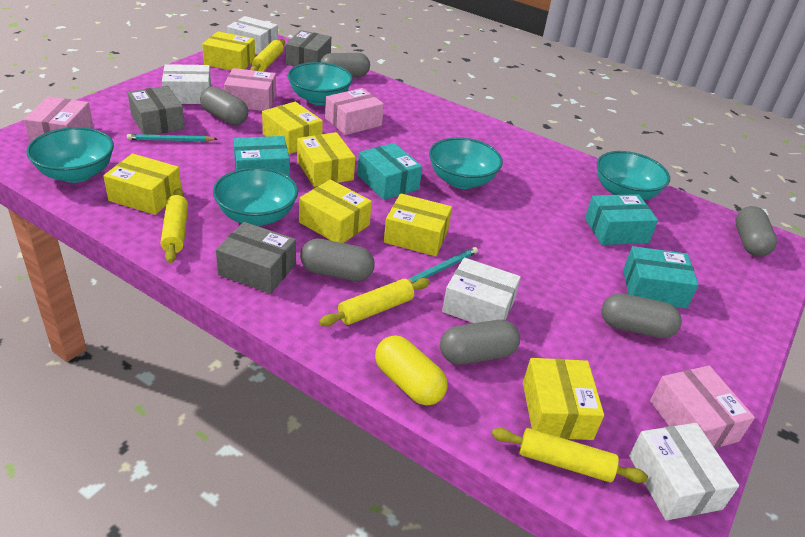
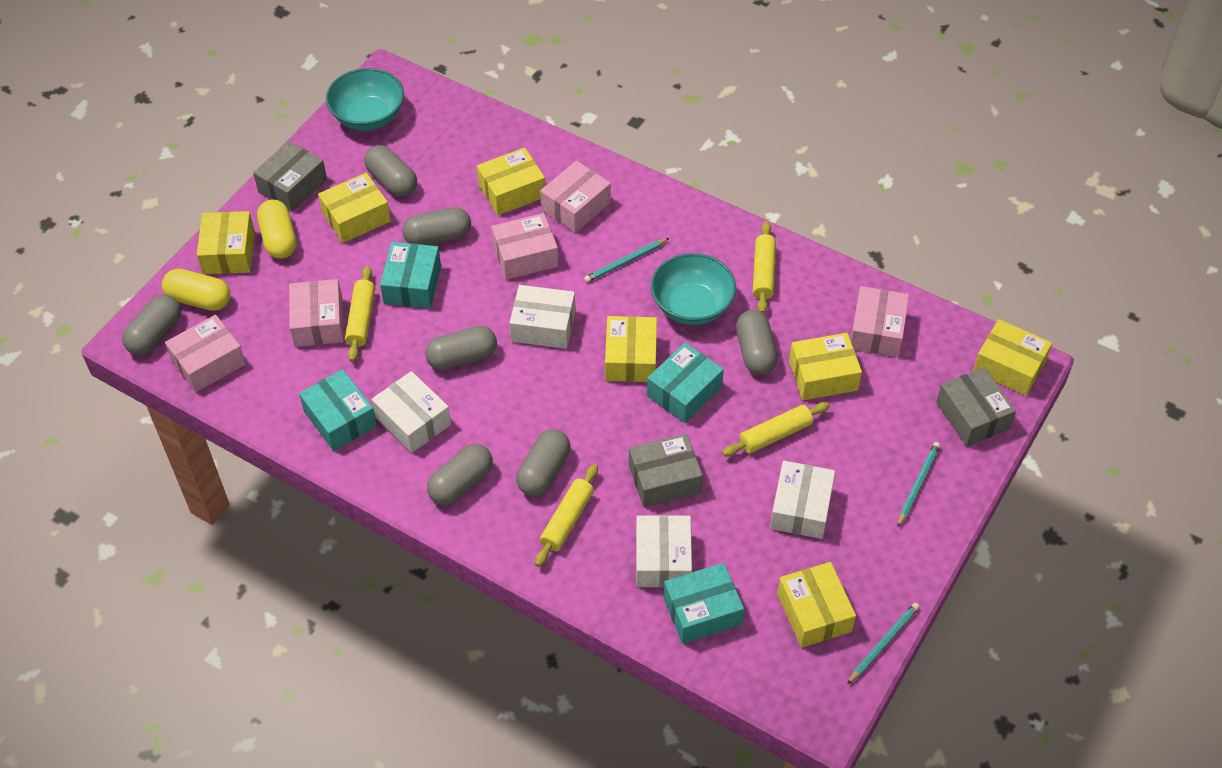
grey capsule: [200,87,248,125] [300,239,375,281] [320,53,370,77] [440,320,520,365] [602,293,682,338] [735,206,777,257] = 6 -> [122,295,181,355] [364,145,417,197] [402,207,471,245] [425,326,497,370] [427,444,493,505] [516,429,570,496] [736,310,778,375] = 7
pink box: [24,97,93,143] [224,68,276,111] [325,88,384,135] [650,365,755,449] = 4 -> [165,315,246,392] [289,279,344,347] [491,213,559,280] [540,161,611,233] [851,286,909,357] = 5
turquoise bowl: [26,127,114,183] [213,167,298,226] [288,62,353,105] [429,137,503,189] [597,151,670,200] = 5 -> [326,68,404,131] [651,253,736,325] = 2
turquoise pencil: [127,134,217,142] [408,247,478,284] = 2 -> [584,238,669,282] [847,603,920,684] [898,442,940,527] = 3
yellow capsule: [375,335,447,406] = 1 -> [162,269,230,311] [257,200,297,259] = 2

